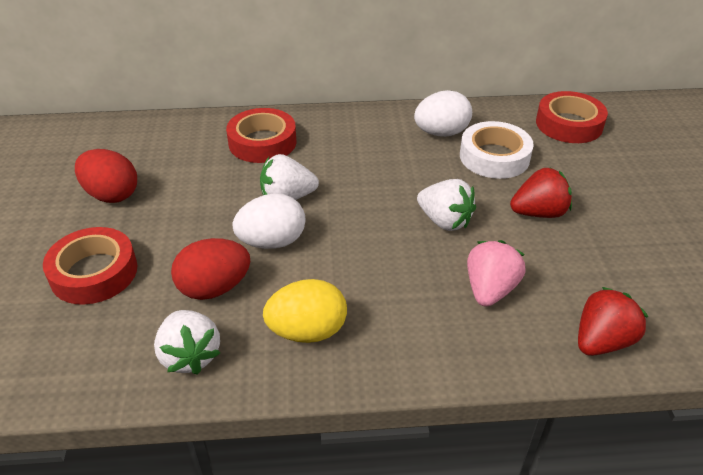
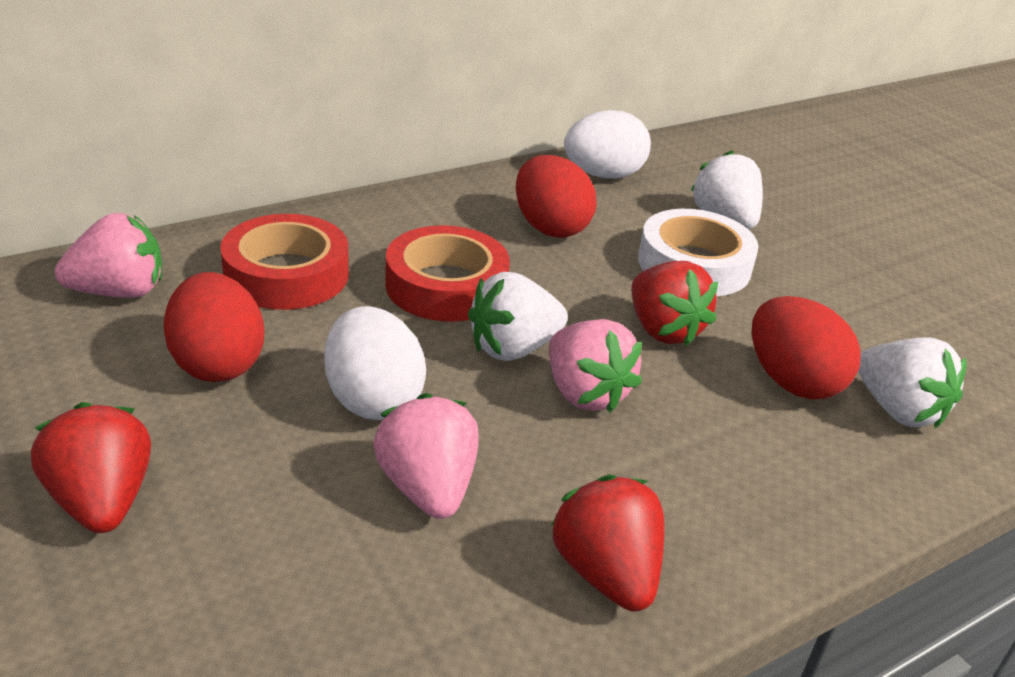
pink strawberry: [467,240,526,307] = 1 -> [55,213,162,298] [373,393,479,519] [549,319,642,413] = 3
red egg: [75,149,137,203] [171,238,250,300] = 2 -> [163,272,264,382] [516,155,597,238] [751,296,861,399] = 3
red strawberry: [510,167,572,218] [578,287,648,356] = 2 -> [31,402,151,533] [551,474,665,612] [631,261,718,346] = 3
red tape: [43,227,137,305] [226,108,297,163] [536,91,608,143] = 3 -> [220,214,349,310] [385,225,510,322] = 2
yellow egg: [263,279,347,343] = 1 -> none = 0

